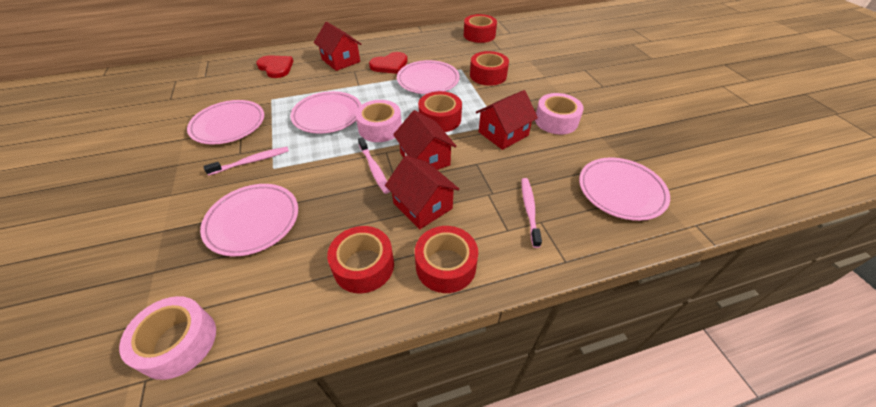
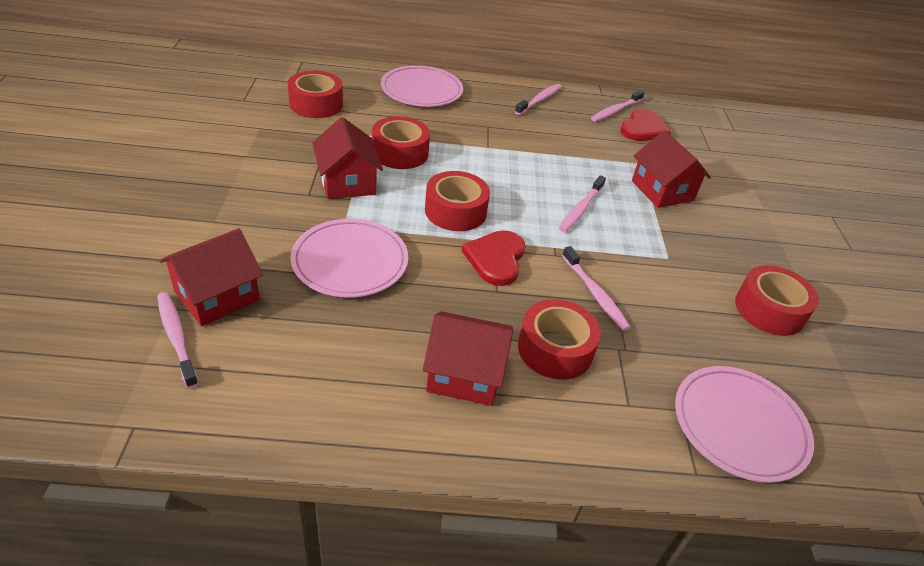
pink plate: [187,100,264,145] [200,184,298,256] [290,91,361,133] [397,60,460,94] [579,157,670,221] = 5 -> [290,219,408,298] [381,65,463,107] [675,366,814,483] = 3
pink tape: [119,296,216,380] [355,100,402,142] [535,93,584,135] = 3 -> none = 0
pink toothbrush: [204,147,289,176] [358,137,390,194] [522,178,542,248] = 3 -> [157,292,199,388] [515,84,562,115] [559,175,606,232] [562,246,631,331] [591,90,644,122] = 5

